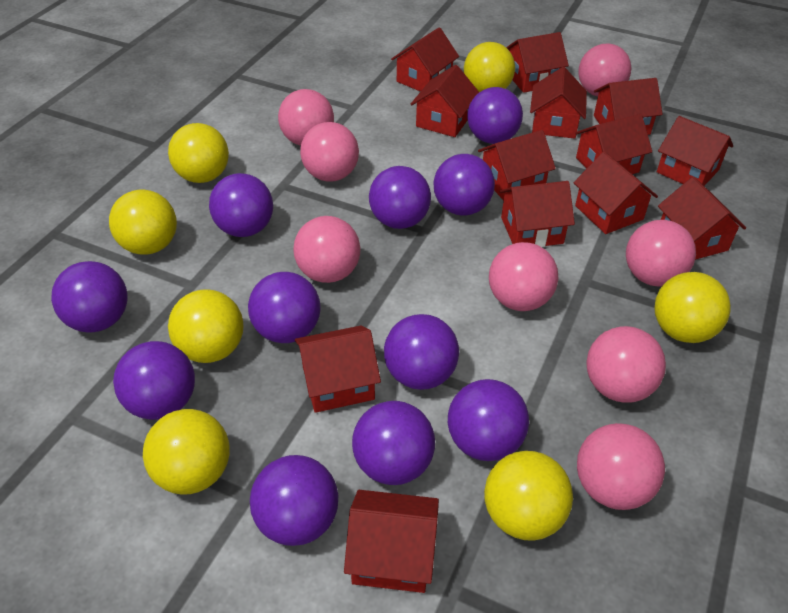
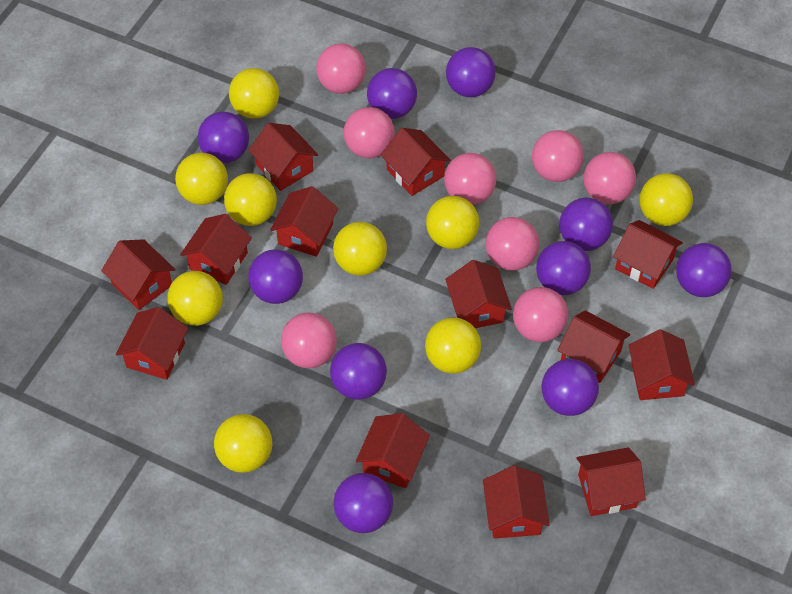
purple ball: [51,261,128,333] [113,341,195,420] [209,173,273,237] [248,272,320,343] [250,455,338,546] [352,401,435,485] [369,166,431,229] [384,314,459,390] [434,154,495,216] [448,379,529,461] [467,87,523,144] = 11 -> [198,112,249,163] [248,249,303,304] [330,343,387,400] [334,473,393,533] [367,68,417,119] [446,47,496,97] [536,241,591,295] [541,359,599,416] [559,198,613,251] [676,243,732,297] = 10
yellow ball: [109,190,177,255] [143,409,230,495] [168,123,229,183] [168,289,243,363] [464,42,515,92] [484,451,573,541] [654,272,731,343] = 7 -> [167,271,223,326] [175,153,228,205] [214,414,272,473] [224,173,277,226] [229,68,279,119] [333,222,387,276] [425,317,481,374] [426,196,479,249] [640,173,693,226] = 9

